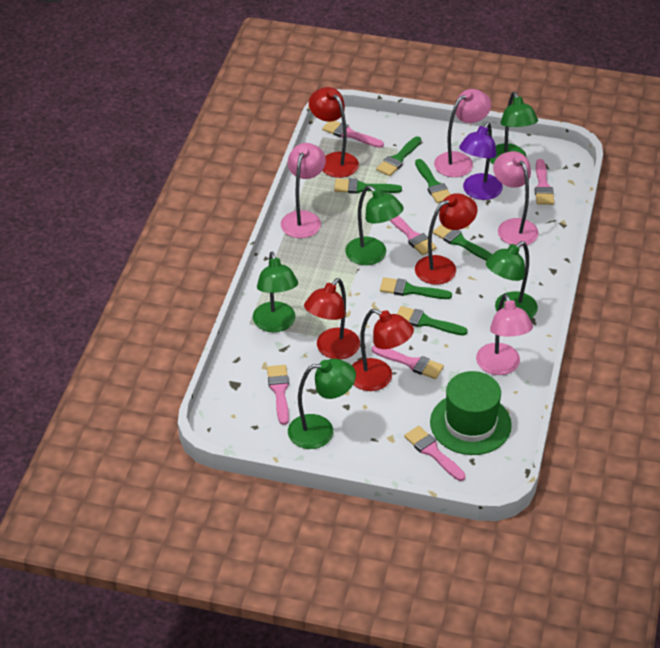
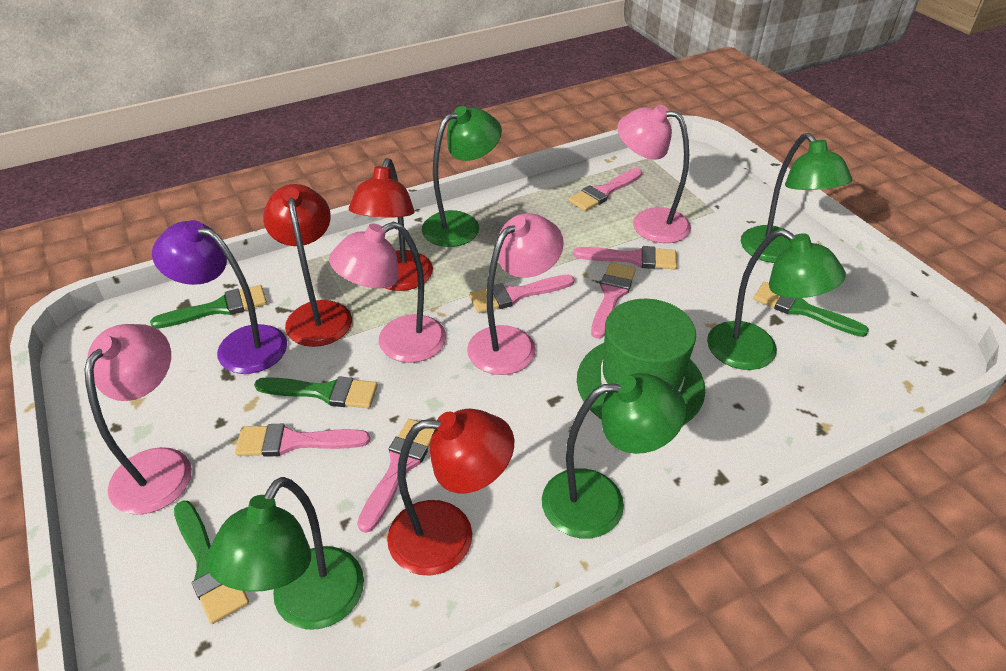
green brush: [334,178,402,194] [376,137,421,176] [380,277,452,299] [397,306,468,336] [415,159,451,203] [433,224,492,261] = 6 -> [150,285,267,329] [174,501,249,624] [254,376,378,408] [753,282,869,337] = 4
red lamp: [304,278,360,359] [309,87,359,178] [352,309,414,391] [415,193,477,285] = 4 -> [263,184,352,347] [349,158,433,291] [387,409,514,576] = 3

